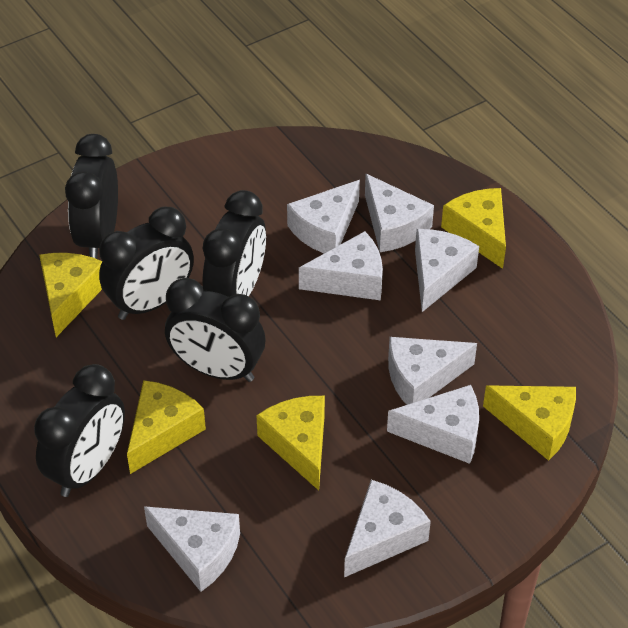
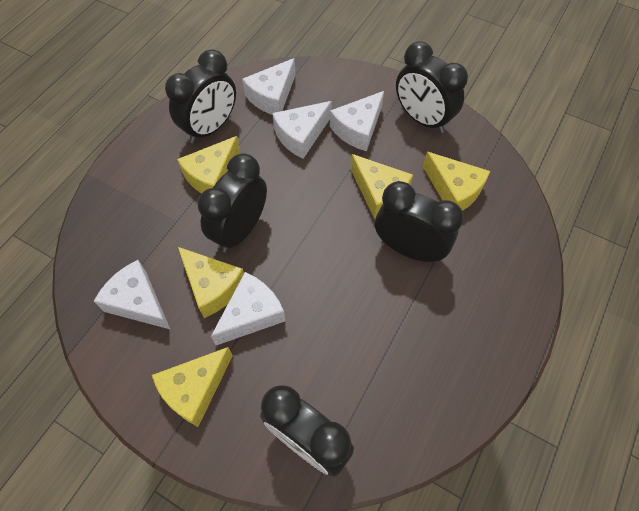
white cheese: [144,506,240,592] [287,180,360,253] [299,231,383,300] [344,480,431,577] [365,174,434,252] [387,385,479,464] [388,337,477,405] [415,229,479,312] = 8 -> [94,260,171,330] [211,272,286,345] [242,58,295,115] [272,101,332,159] [330,91,384,151] = 5

